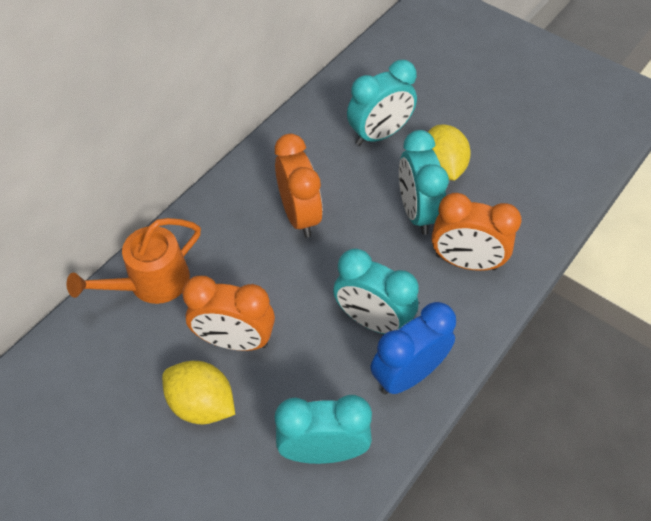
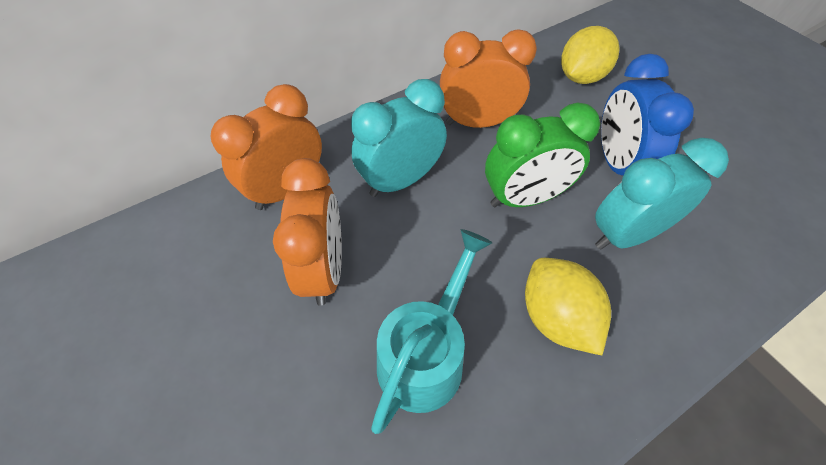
green clock: none = 0 -> [485,102,600,207] = 1
orange watering can: [67,218,201,304] = 1 -> none = 0
turquoise clock: [275,395,372,464] [333,248,419,334] [347,60,417,146] [399,130,449,235] = 4 -> [351,79,447,197] [595,138,729,250] = 2
turquoise watering can: none = 0 -> [371,229,492,434] = 1

